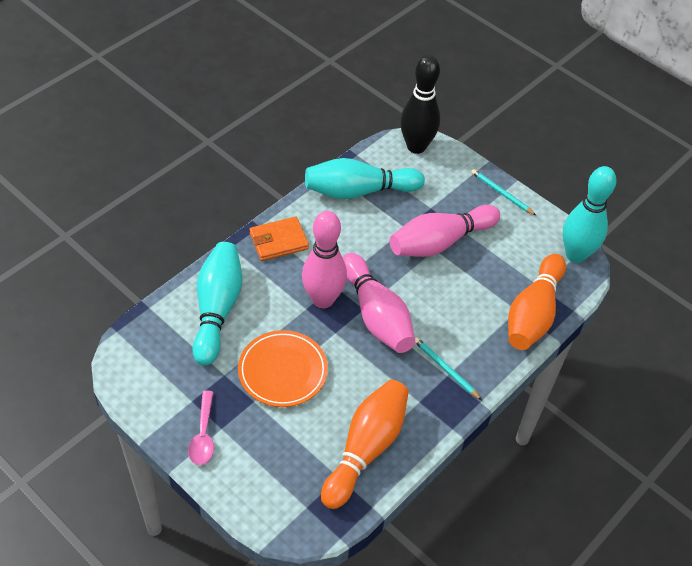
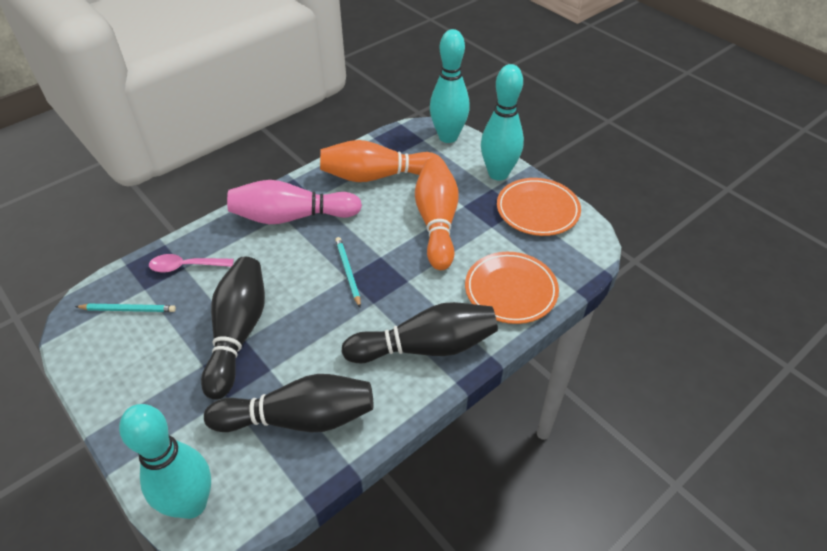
black bowling pin: [400,55,440,154] = 1 -> [201,257,265,400] [204,374,373,432] [341,302,498,363] = 3
orange plate: [238,330,328,407] = 1 -> [465,252,559,324] [497,178,581,236] = 2
orange wallet: [250,217,309,261] = 1 -> none = 0
pink bowling pin: [302,211,347,308] [343,253,415,353] [390,205,500,257] = 3 -> [227,180,362,224] = 1

